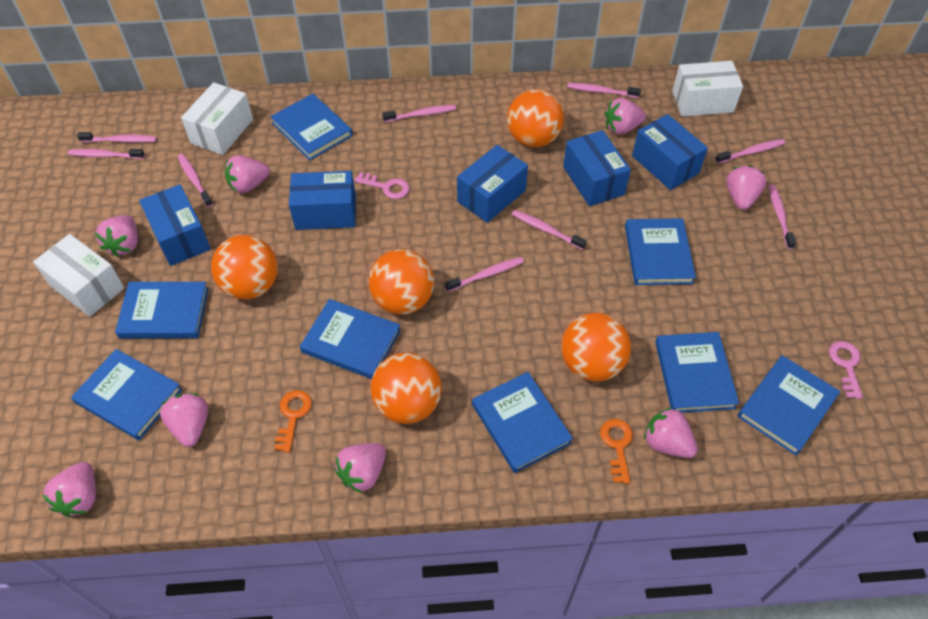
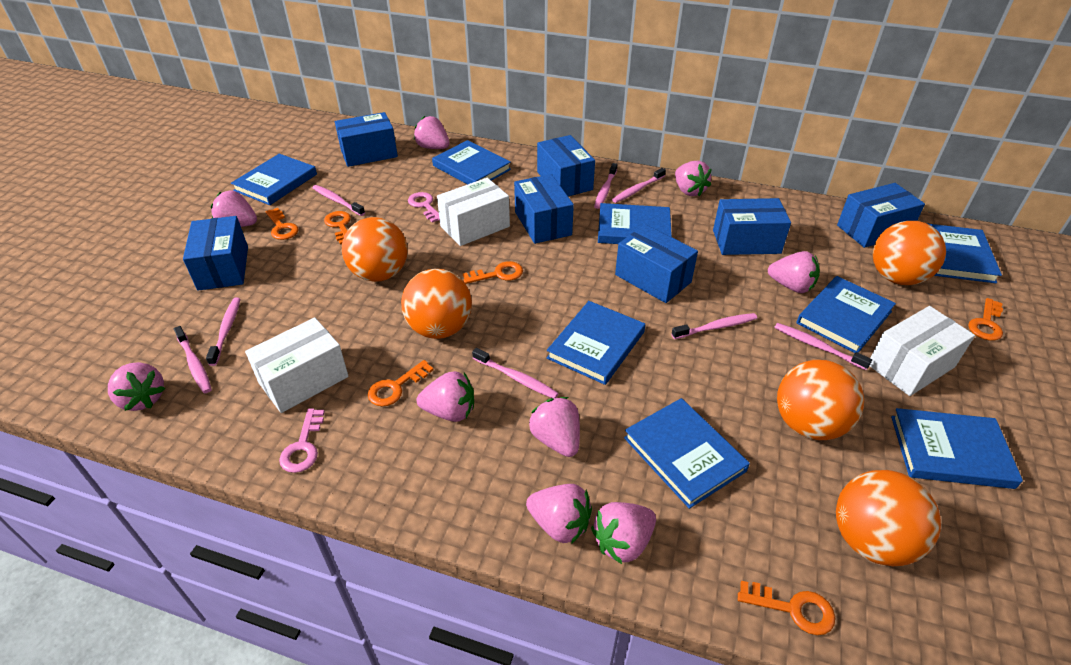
blue box: [139,184,211,266] [289,171,356,230] [457,145,528,223] [563,130,631,206] [632,114,708,190] = 5 -> [183,216,248,291] [335,112,398,167] [514,174,574,244] [537,135,595,196] [615,224,698,303] [713,198,791,255] [837,183,925,248] = 7
orange key: [275,390,312,452] [600,419,633,484] = 2 -> [266,208,298,240] [324,211,351,245] [368,360,434,406] [463,261,523,284] [738,581,835,635] [968,298,1003,341] = 6
pink strawberry: [43,462,96,517] [95,215,138,257] [160,393,208,447] [225,155,270,193] [335,443,386,493] [605,98,646,134] [644,407,697,458] [726,165,766,210] = 8 -> [108,362,165,411] [211,190,257,227] [414,116,450,149] [417,371,474,422] [526,484,592,544] [529,397,580,457] [591,502,656,564] [675,161,711,196] [768,251,820,293] = 9
pink toothbrush: [68,149,145,159] [77,132,156,143] [178,154,213,207] [382,105,456,122] [445,257,524,292] [512,210,587,250] [567,83,641,98] [715,139,785,164] [769,184,796,249] = 9 -> [174,326,212,393] [206,298,240,366] [312,185,365,216] [472,348,559,398] [594,163,617,209] [612,168,666,203] [671,313,757,339] [774,323,872,370] = 8

